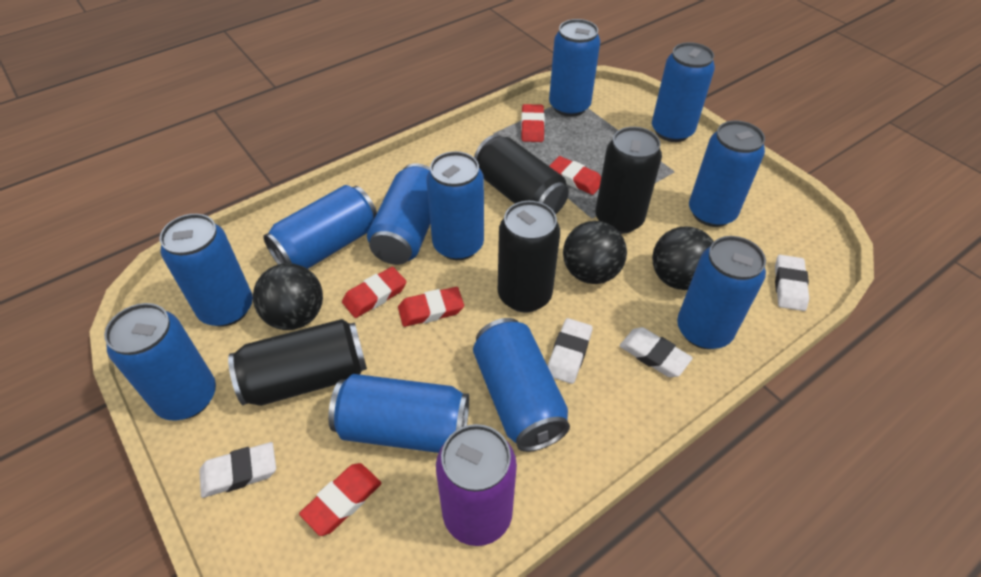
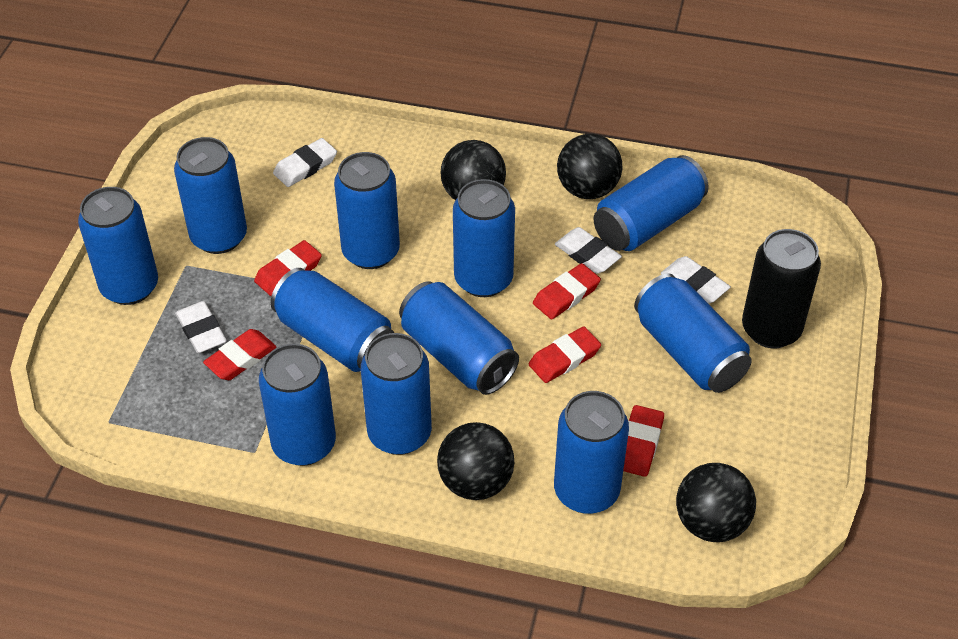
black ball: [253,263,323,330] [563,221,627,284] [652,226,714,290] = 3 -> [437,422,514,500] [440,140,506,200] [557,134,622,199] [676,463,756,542] = 4
black can: [228,319,367,406] [474,135,569,214] [498,201,560,313] [595,127,662,234] = 4 -> [742,229,821,348] = 1
purple can: [436,424,517,546] = 1 -> none = 0

